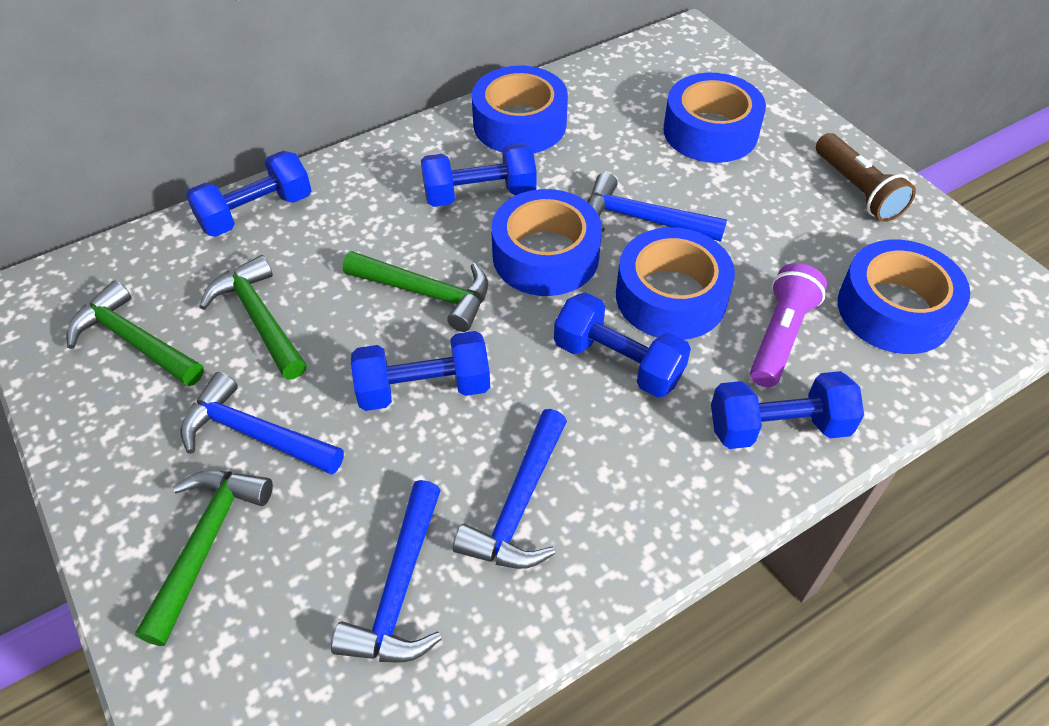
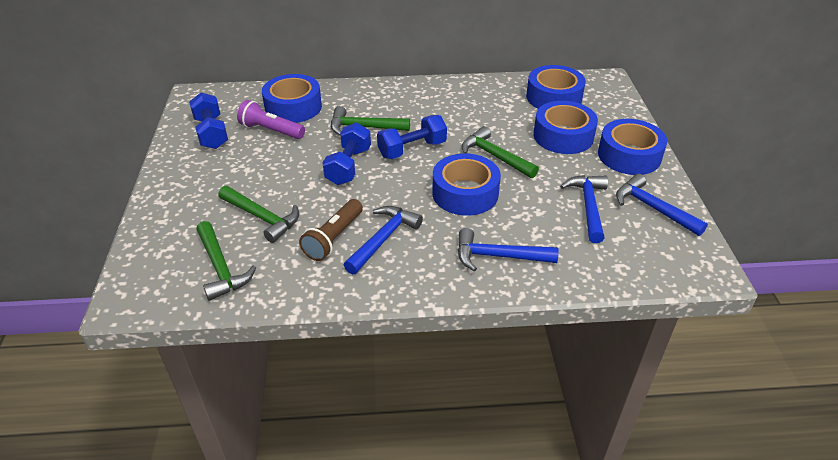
blue dumbbell: [186,151,312,237] [351,331,490,411] [421,143,537,207] [554,292,691,398] [711,371,864,449] = 5 -> [189,92,228,149] [323,122,371,185] [377,115,447,159] = 3

